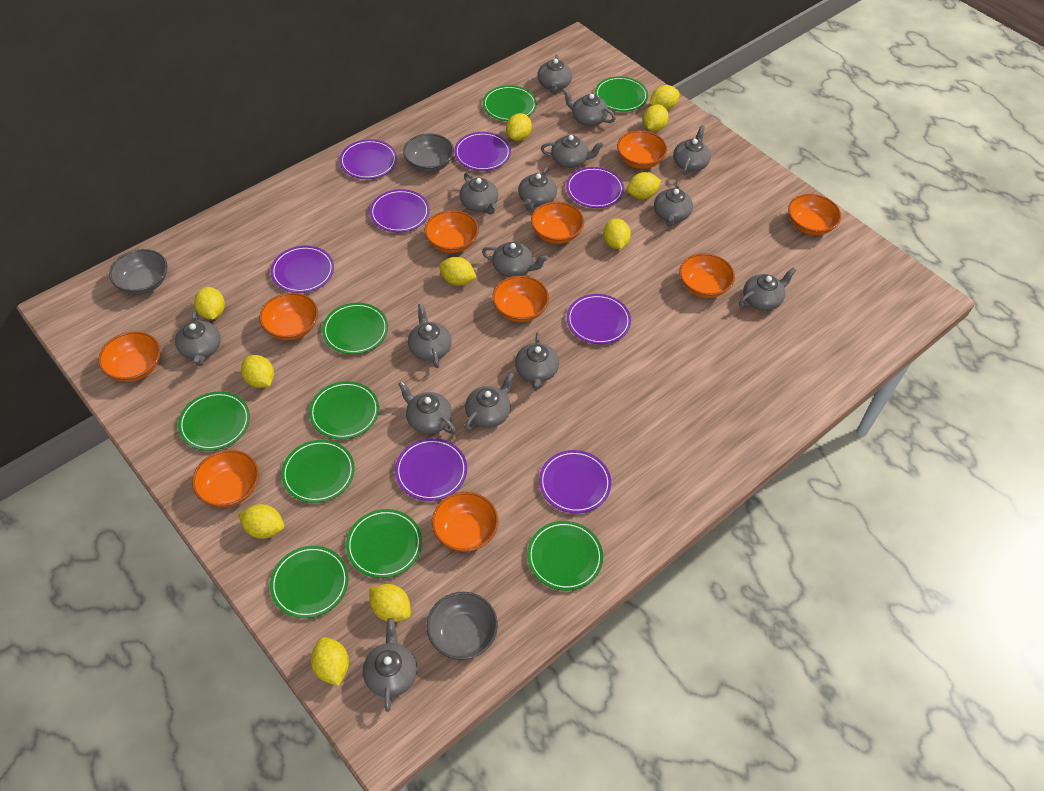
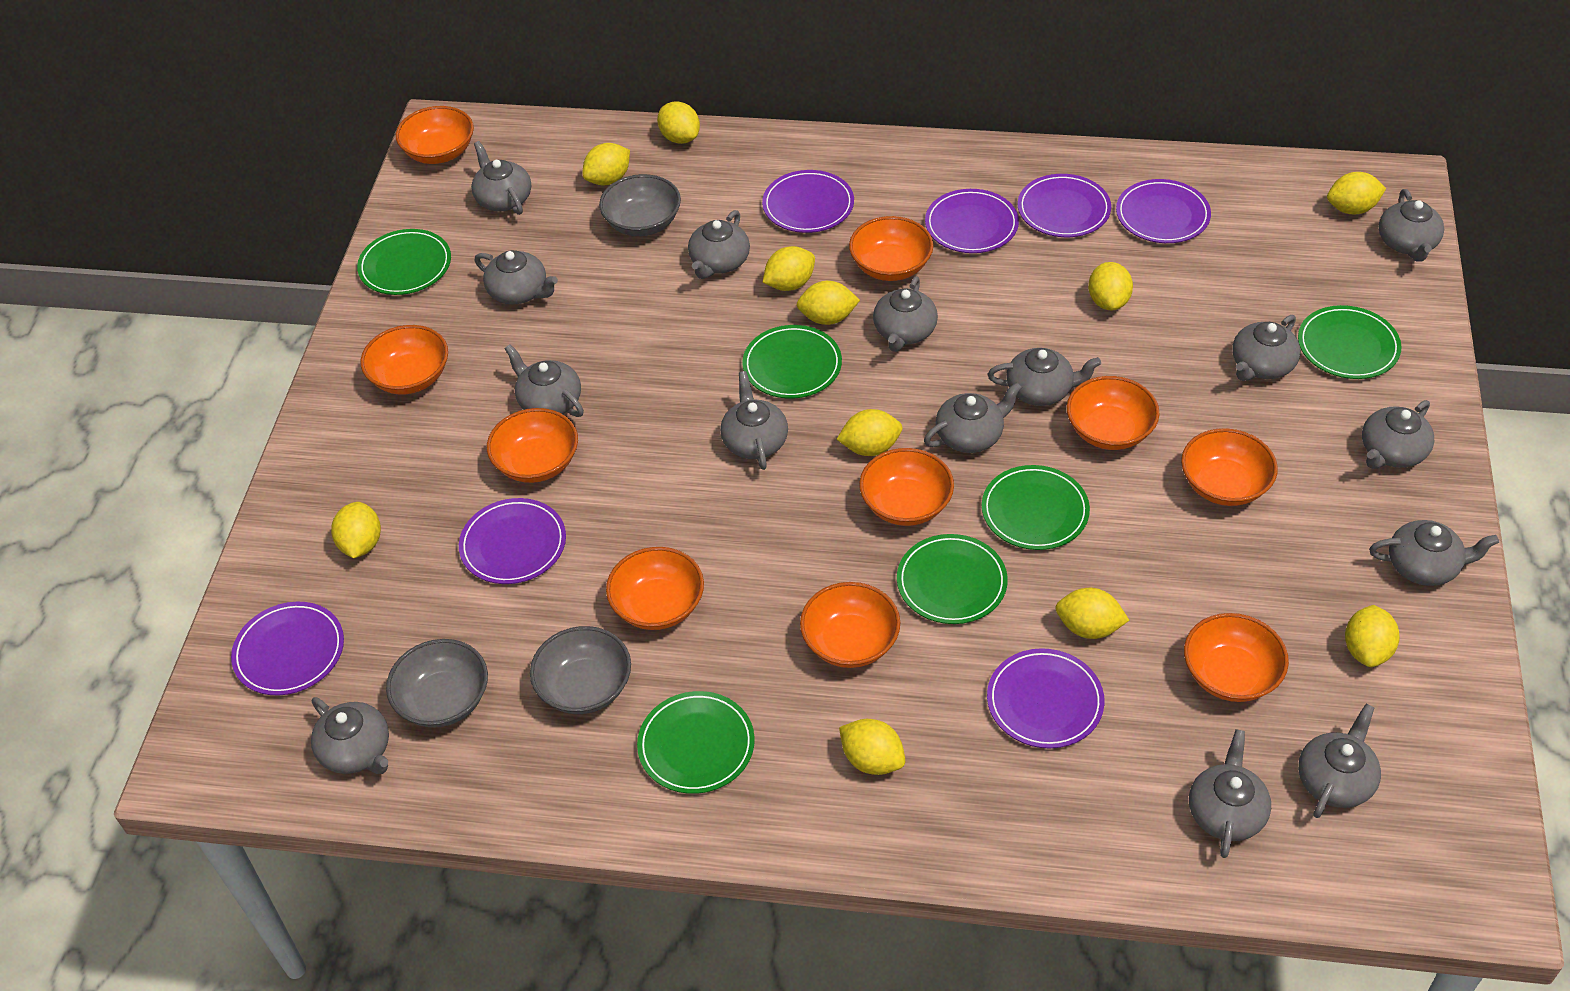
green plate: [178,392,250,451] [270,546,349,618] [281,440,355,503] [309,381,379,439] [322,303,388,354] [346,509,422,578] [483,85,537,121] [527,521,603,591] [595,76,648,112] = 9 -> [357,229,451,295] [637,691,755,794] [742,325,842,399] [897,534,1008,624] [982,465,1090,550] [1298,305,1401,379] = 6
purple plate: [271,246,334,293] [339,139,397,179] [370,189,430,232] [395,438,467,501] [454,132,511,171] [539,450,611,514] [566,167,624,208] [567,294,631,344] = 8 -> [231,602,344,695] [459,498,566,584] [762,170,854,233] [925,189,1019,253] [987,648,1104,748] [1018,174,1111,237] [1116,179,1211,243] = 7

